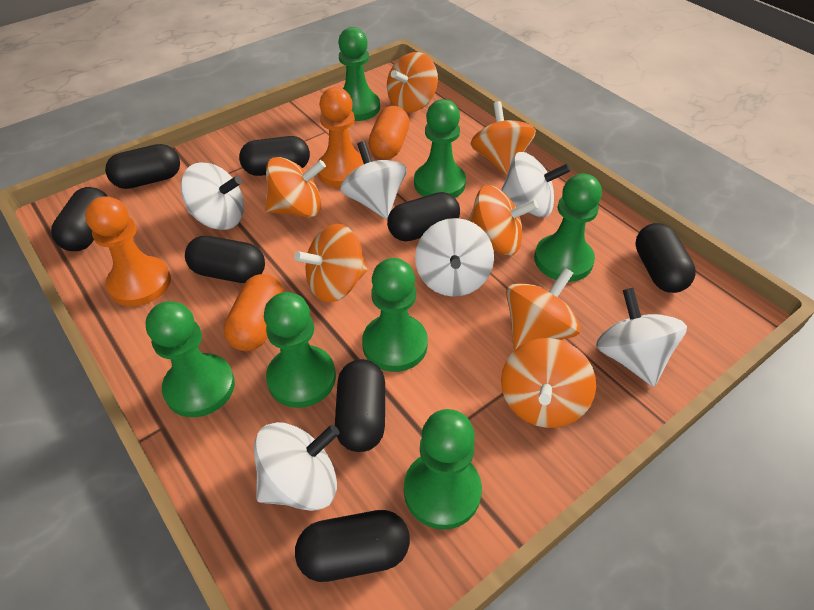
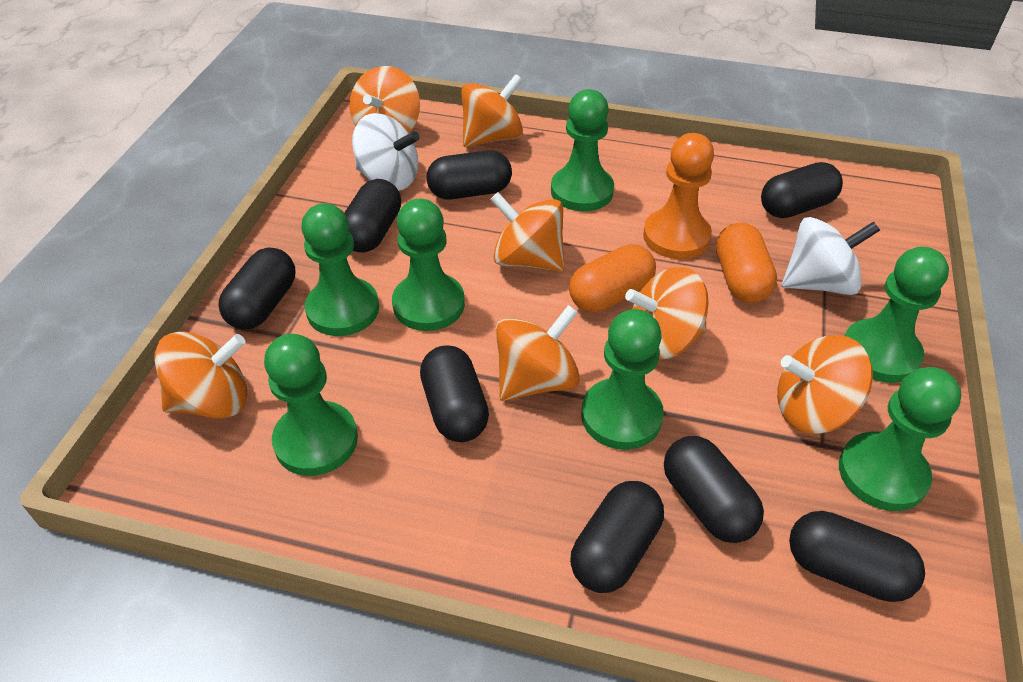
orange pawn: [85,196,171,306] [318,87,364,188] = 2 -> [643,133,714,259] = 1
white spinning top: [181,162,244,230] [254,422,340,511] [340,141,407,219] [415,218,494,297] [501,152,571,217] [596,288,687,387] = 6 -> [352,113,420,191] [782,217,880,295] = 2

